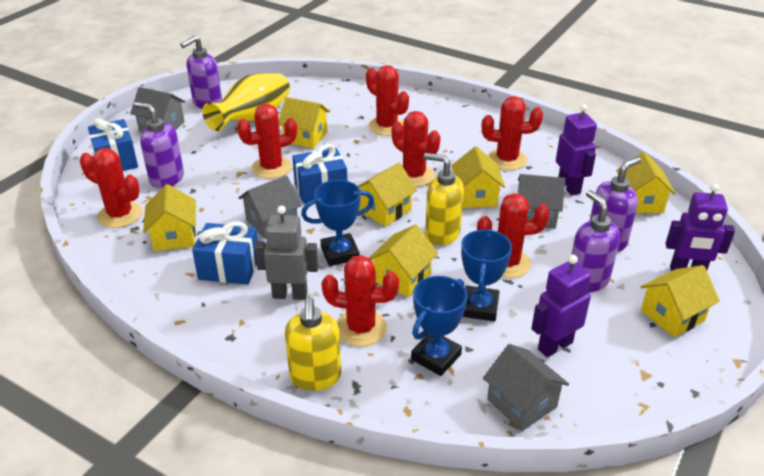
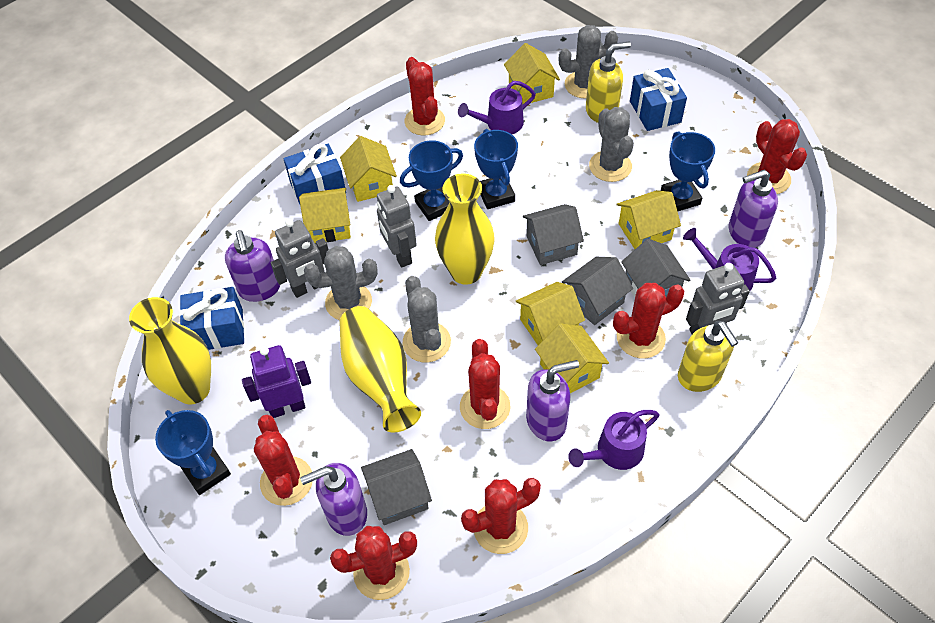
blue trophy: [301,180,374,266] [411,276,467,376] [461,229,512,321] = 3 -> [155,410,231,495] [400,140,463,221] [474,129,518,209] [661,131,715,211] = 4
grey cactus: none = 0 -> [304,246,378,320] [403,276,451,362] [559,25,618,99] [589,107,634,182] = 4
grey robot: [254,205,318,300] = 1 -> [271,219,329,298] [377,185,417,268] [686,263,750,334] = 3
purple robot: [531,255,591,357] [556,104,597,196] [665,183,735,271] = 3 -> [242,345,311,418] = 1
purple watering can: none = 0 -> [458,81,536,134] [568,410,659,470] [683,228,776,291] = 3
yellow house: [143,184,196,251] [279,97,330,148] [358,163,417,227] [369,224,438,297] [451,147,505,208] [616,152,676,214] [640,265,720,337] = 7 -> [299,188,351,243] [340,136,397,202] [504,43,560,104] [516,282,585,345] [535,323,609,393] [617,190,681,249] = 6
yellow vase: [202,73,290,131] = 1 -> [129,297,211,404] [339,306,421,433] [435,173,495,285] = 3

